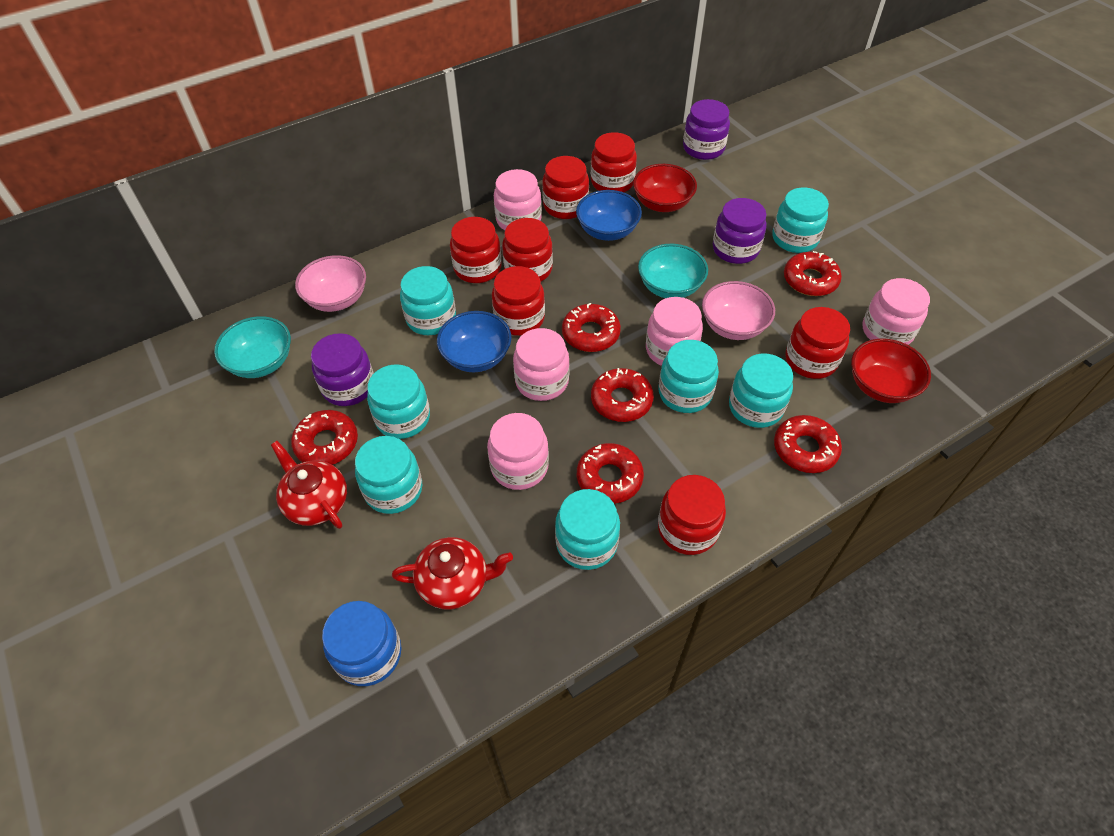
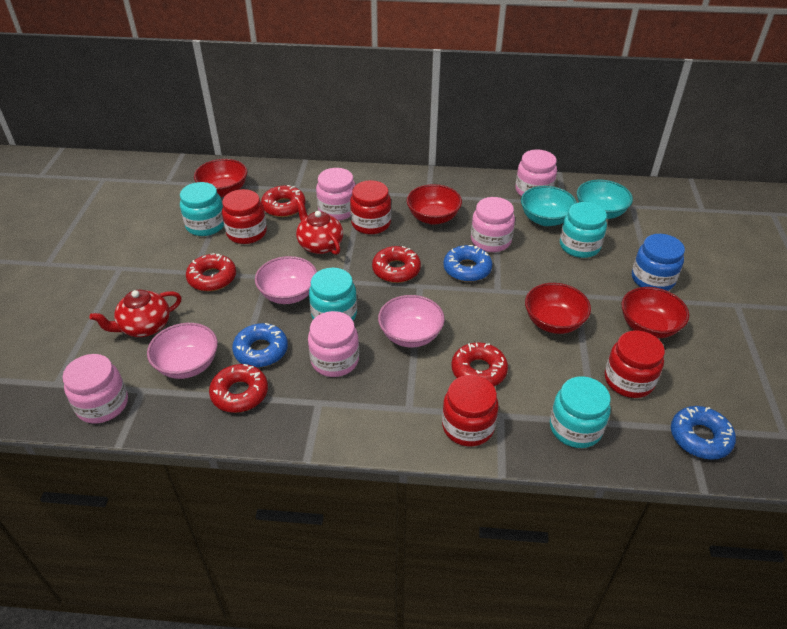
blue bowl: [437,311,512,372] [576,190,642,241] = 2 -> none = 0
blue donut: none = 0 -> [232,323,288,368] [443,245,492,282] [671,406,736,460] = 3
pink bowl: [295,255,366,312] [702,281,775,340] = 2 -> [147,323,218,379] [255,256,317,304] [378,295,445,347] = 3
purple jar: [311,333,373,406] [683,99,730,160] [713,198,767,264] = 3 -> none = 0
red bowl: [633,164,697,212] [851,339,931,403] = 2 -> [194,159,247,197] [407,184,462,225] [525,283,591,334] [621,287,689,338] = 4
red donut: [291,410,358,465] [562,303,621,352] [577,443,644,504] [591,368,654,422] [774,415,842,473] [784,251,842,296] = 6 -> [186,253,236,291] [209,364,268,413] [261,185,305,217] [372,246,421,283] [451,342,508,386] = 5
red jar: [450,217,501,283] [492,266,545,336] [502,218,553,281] [542,156,589,219] [591,132,637,192] [658,475,726,555] [785,307,850,379] = 7 -> [222,189,267,244] [350,180,391,234] [442,375,499,446] [605,331,665,398] = 4
turquoise jar: [355,436,422,514] [367,364,430,439] [400,266,456,335] [555,489,620,570] [658,340,719,413] [729,353,793,428] [772,188,829,253] = 7 -> [180,182,224,236] [309,268,357,321] [550,376,611,448] [560,202,607,258] = 4

